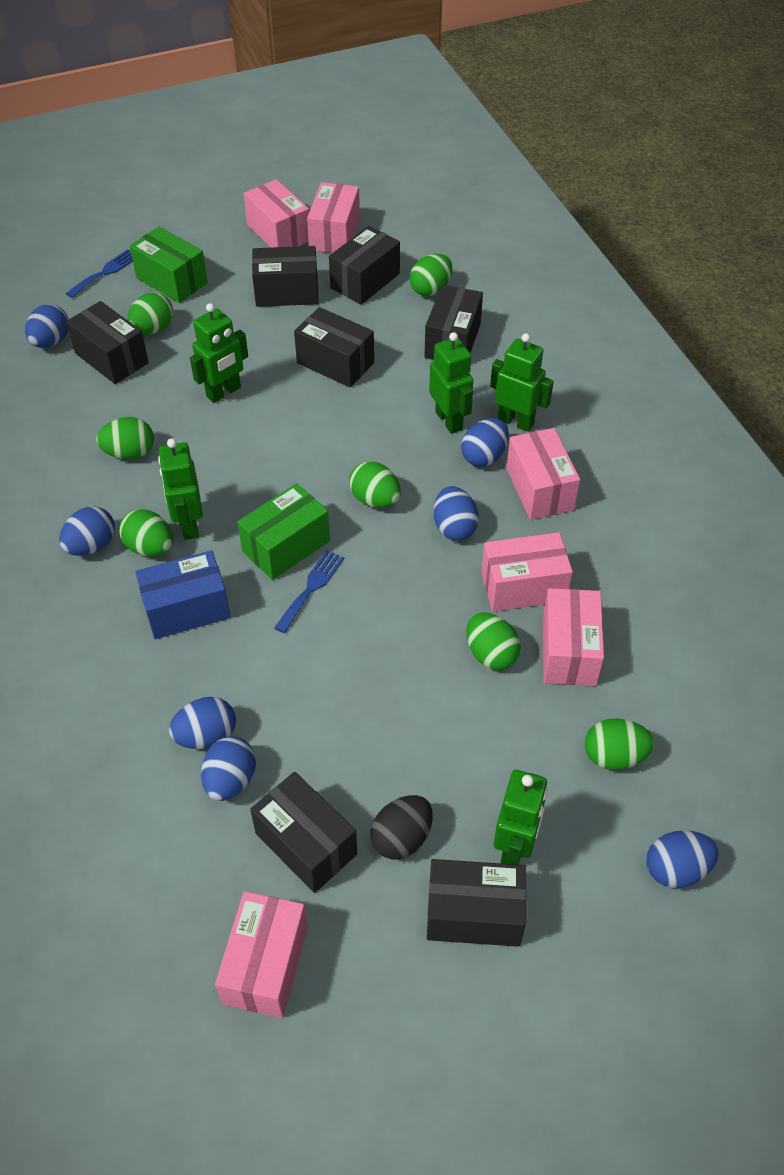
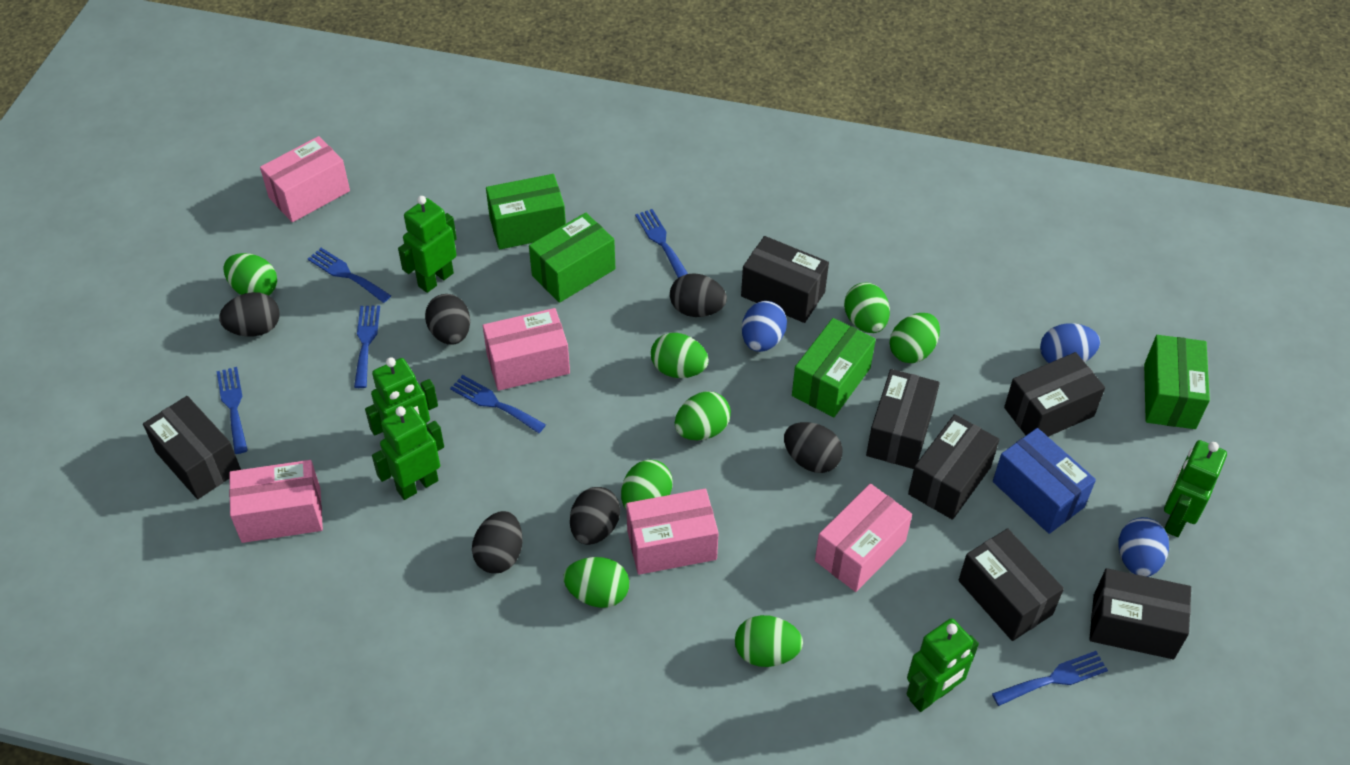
black egg: [370,795,433,859] = 1 -> [219,292,280,337] [425,294,470,345] [472,511,523,573] [570,487,620,545] [670,273,727,317] [784,422,843,473] = 6
blue egg: [25,304,69,348] [59,506,115,556] [169,697,236,749] [201,736,256,801] [434,486,479,541] [461,418,509,467] [646,830,719,888] = 7 -> [742,301,787,352] [1040,323,1100,363] [1118,517,1169,577] = 3
blue fork: [65,249,133,298] [274,550,344,633] = 2 -> [216,367,248,454] [308,248,391,303] [354,305,380,388] [450,375,546,433] [635,209,688,278] [992,651,1108,706] = 6
green box: [130,226,208,303] [238,483,330,580] = 2 -> [486,174,566,249] [529,213,615,303] [792,318,876,417] [1144,335,1210,429] = 4
green egg: [96,417,154,460] [119,509,173,556] [127,292,173,334] [349,461,401,508] [410,254,452,296] [466,612,521,670] [585,718,654,770] = 7 -> [223,253,277,296] [563,557,629,608] [621,460,673,510] [651,333,709,378] [675,391,731,440] [735,615,803,667] [844,282,890,333] [889,313,940,363] = 8
pink box: [215,891,308,1018] [244,179,309,248] [307,182,360,253] [481,532,573,612] [506,428,580,520] [543,588,604,686] = 6 -> [229,460,323,543] [260,136,350,222] [483,308,570,391] [626,489,719,575] [815,484,912,592] = 5

